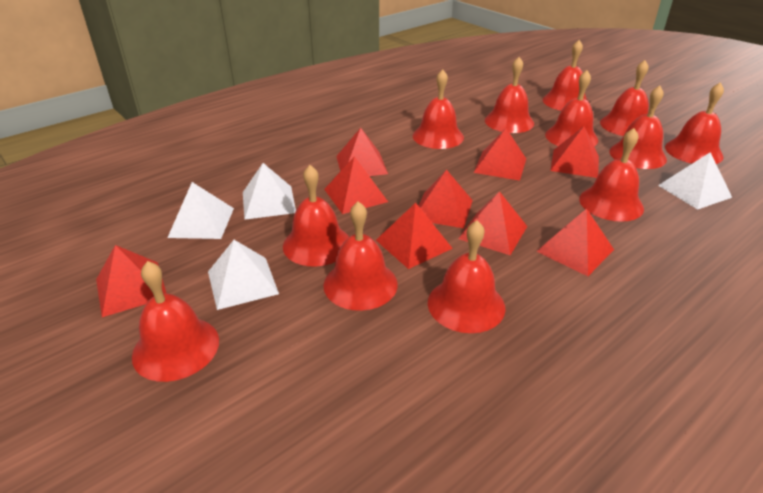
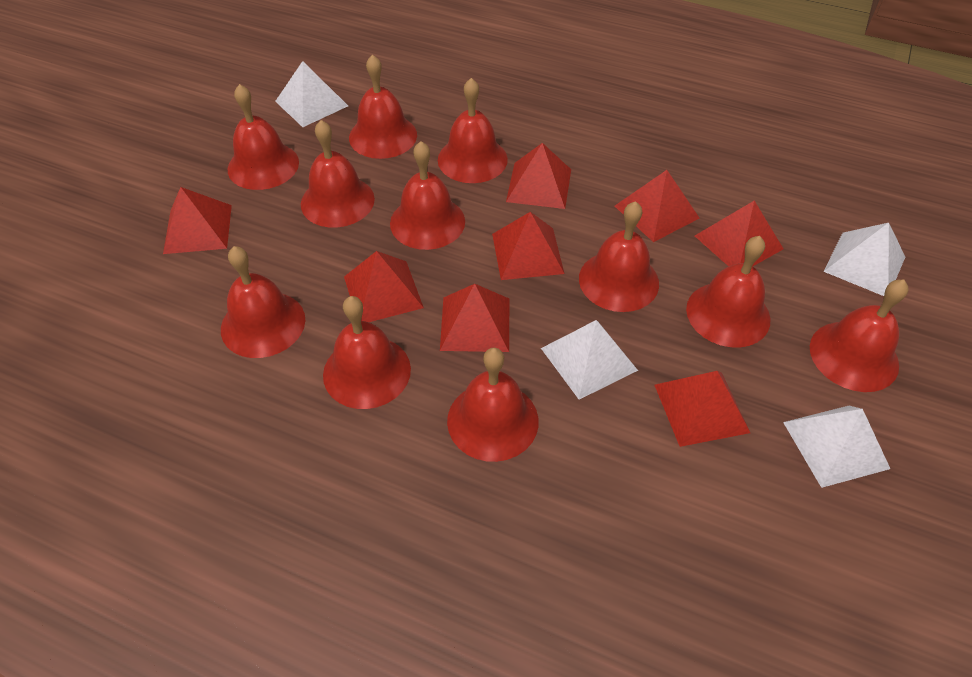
red bell: [132,261,219,382] [283,165,349,267] [323,201,398,311] [413,69,464,149] [428,220,506,333] [485,57,534,133] [543,40,590,111] [545,70,598,146] [579,128,644,222] [600,60,649,136] [609,86,667,169] [665,82,724,164] = 12 -> [221,246,305,358] [228,84,299,190] [301,120,375,228] [323,296,411,409] [349,55,417,159] [390,141,465,250] [438,78,508,183] [447,348,539,462] [579,201,659,312] [686,236,770,347] [810,280,908,392] = 11
red pyramid: [96,245,166,317] [324,156,388,214] [336,128,388,176] [376,203,453,269] [419,170,473,228] [458,191,527,255] [474,128,526,181] [536,209,614,276] [550,126,599,178] = 9 -> [163,187,232,254] [344,251,424,322] [440,284,509,352] [492,212,565,280] [506,143,571,209] [615,170,699,242] [655,371,750,447] [695,201,783,266] = 8

